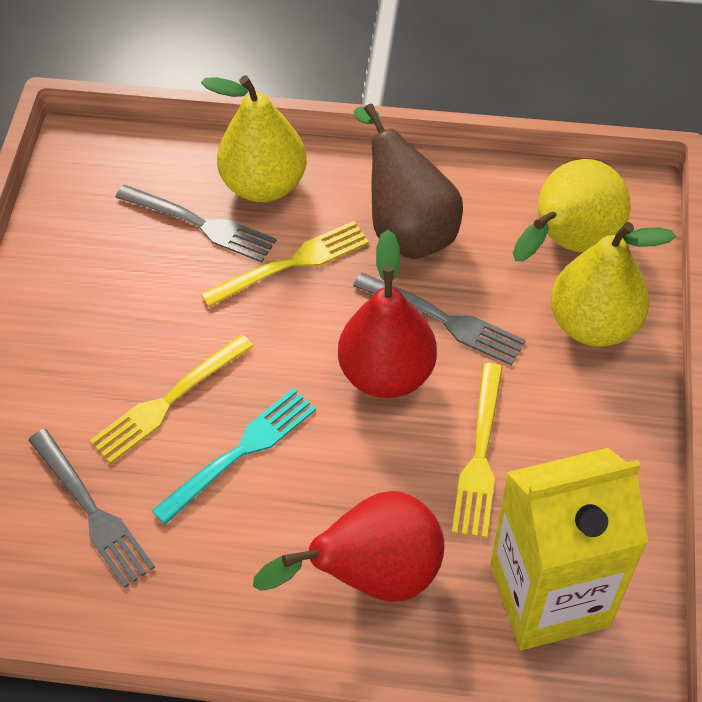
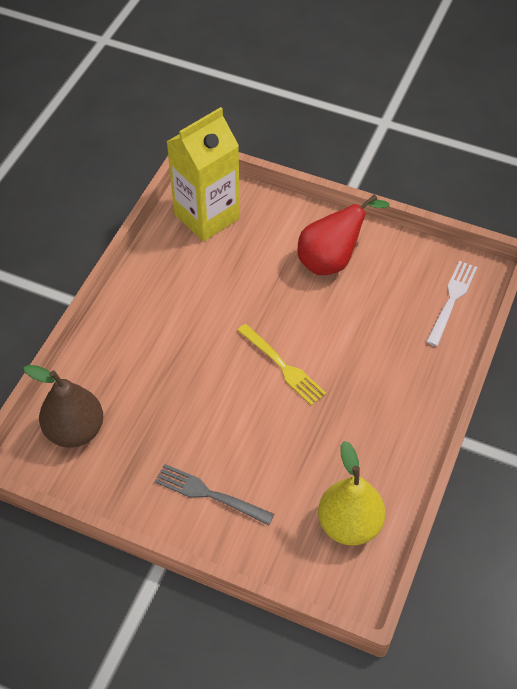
grey fork: [28,429,155,588] [115,185,276,262] [353,272,526,365] = 3 -> [155,464,274,525] = 1
red pear: [253,491,444,602] [338,230,437,398] = 2 -> [298,194,390,275] = 1
turquoise fork: [152,388,316,525] = 1 -> none = 0
white fork: none = 0 -> [426,261,477,346] = 1
yellow fork: [90,334,254,464] [201,221,369,307] [452,363,503,538] = 3 -> [237,324,326,406] = 1
yellow pear: [201,75,307,202] [513,159,631,261] [550,222,676,347] = 3 -> [318,441,385,546] = 1

